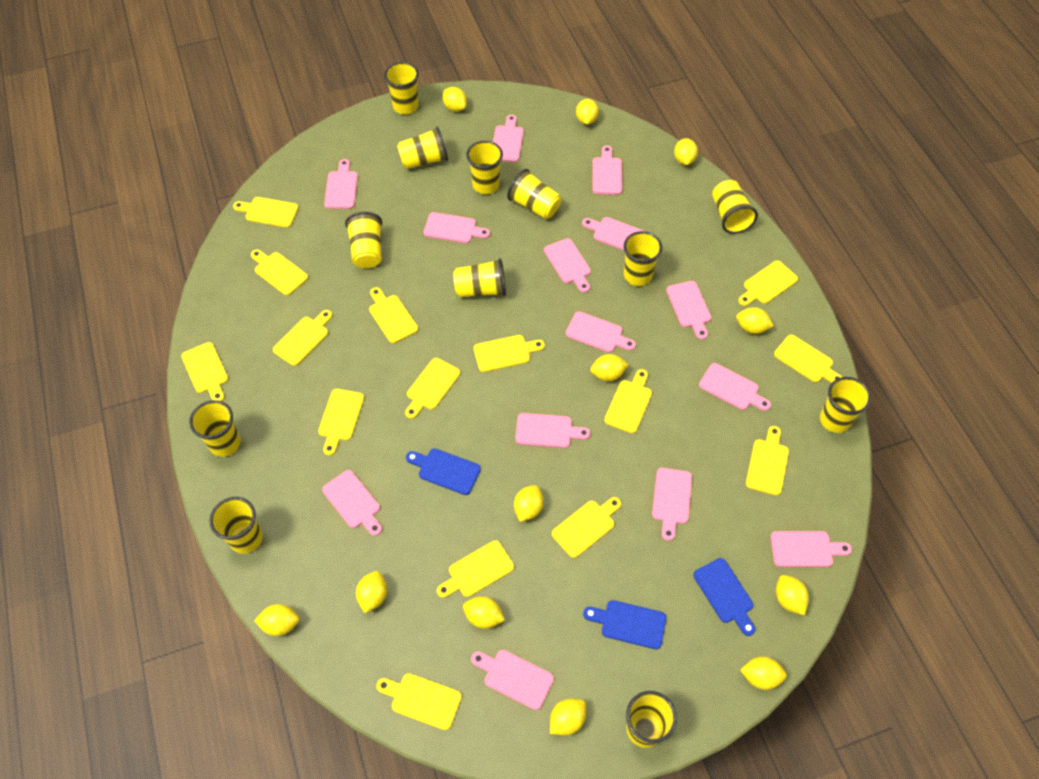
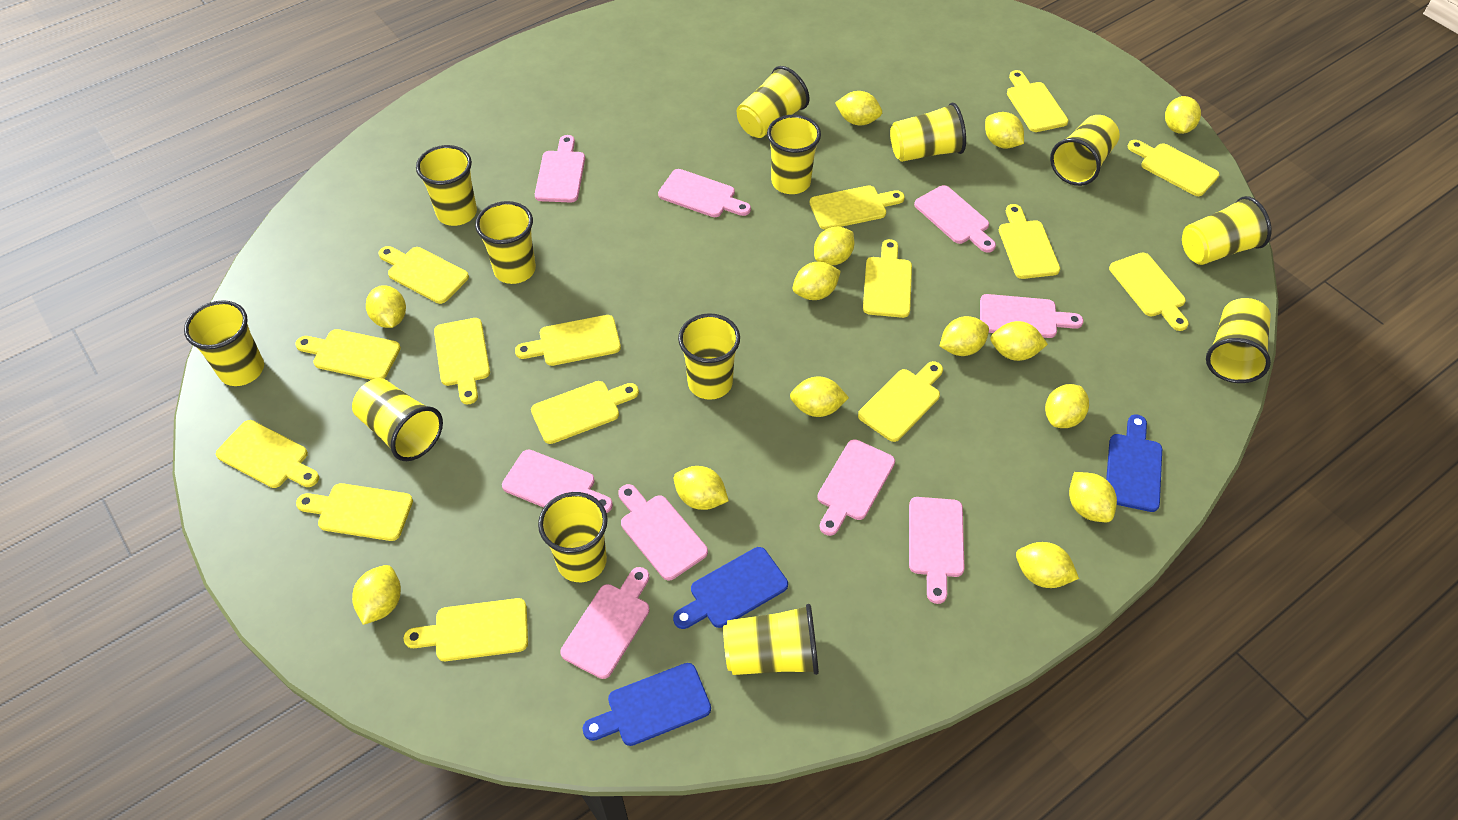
pink cutting board: [322,470,382,536] [324,159,358,209] [424,212,490,243] [471,650,554,710] [493,115,524,162] [516,413,590,448] [544,238,591,293] [566,312,636,352] [582,217,646,250] [593,146,622,195] [652,468,692,541] [666,281,711,340] [699,363,771,411] [771,531,852,567] = 14 -> [502,449,613,513] [535,135,585,203] [560,567,649,679] [618,484,708,580] [658,169,751,217] [817,439,895,536] [909,497,964,604] [914,185,996,253] [980,294,1084,338] = 9
yellow cup: [189,400,241,457] [210,497,263,554] [345,212,382,268] [384,62,419,114] [397,127,448,169] [453,258,506,297] [467,141,503,194] [507,169,561,219] [624,231,662,286] [626,691,677,748] [712,180,758,234] [820,377,871,433] = 12 -> [184,300,264,386] [352,378,443,461] [416,145,477,226] [475,201,536,284] [538,492,608,582] [678,313,740,400] [723,604,819,675] [737,66,809,138] [767,115,821,194] [890,103,966,162] [1050,115,1120,186] [1182,196,1271,265] [1206,298,1271,383] = 13
yellow lemon: [254,604,299,636] [356,571,387,613] [443,87,467,112] [463,596,505,628] [514,485,544,522] [550,698,586,735] [576,99,599,125] [591,354,629,381] [674,138,698,165] [736,307,774,334] [740,657,787,690] [776,575,809,615] = 12 -> [352,565,401,625] [366,285,406,328] [674,466,729,510] [790,376,849,417] [793,262,841,300] [814,227,854,265] [835,91,882,125] [940,316,989,356] [985,112,1024,149] [990,321,1048,361] [1016,542,1079,588] [1045,384,1089,428] [1069,472,1117,522] [1165,96,1201,134] = 14

